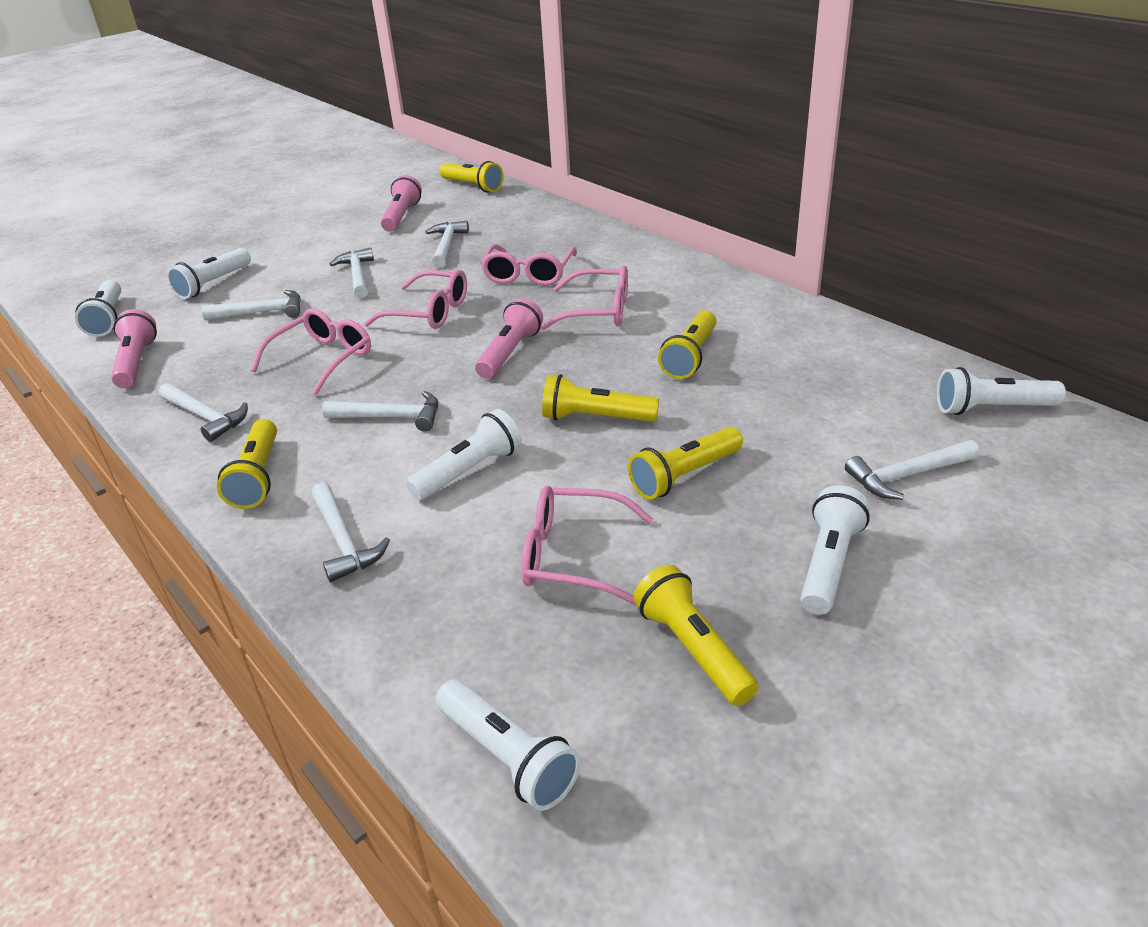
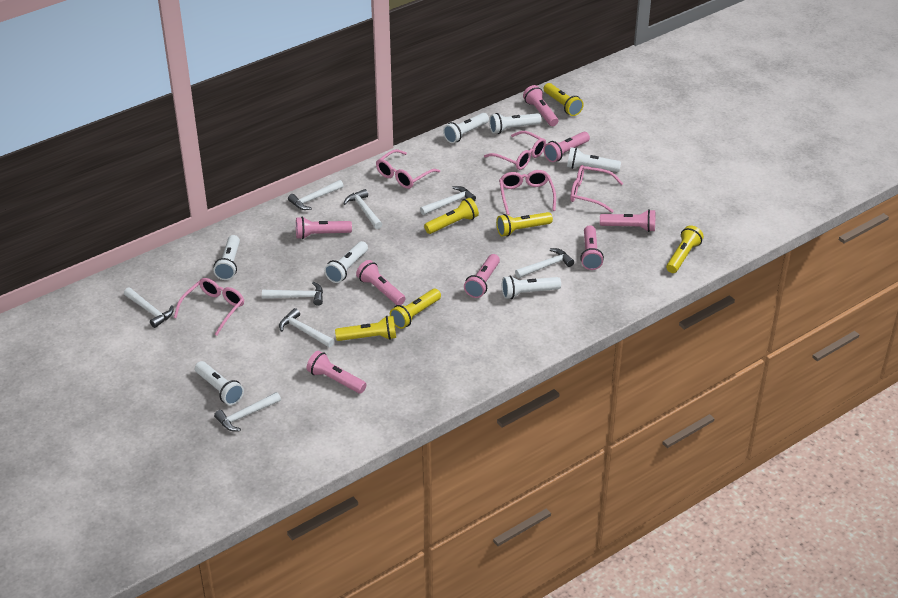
pink flashlight: [111,309,157,388] [381,175,422,232] [475,298,543,379] = 3 -> [296,216,352,239] [307,351,367,394] [356,260,406,305] [464,254,500,298] [523,85,558,126] [544,132,590,162] [580,225,604,270] [600,209,655,232] = 8
white flashlight: [75,280,121,337] [167,248,251,299] [406,409,522,501] [436,679,580,811] [800,485,870,615] [937,367,1066,415] = 6 -> [195,361,244,405] [214,235,240,280] [324,241,368,283] [443,113,489,143] [489,113,541,134] [502,276,561,299] [567,147,621,172] = 7
white hammer: [158,383,248,442] [201,290,301,320] [311,482,390,582] [322,391,438,432] [329,247,374,298] [426,221,469,268] [845,440,979,500] = 7 -> [124,288,173,328] [214,392,281,431] [262,282,323,306] [279,308,335,347] [288,180,344,210] [344,189,382,229] [420,186,476,215] [515,248,574,278] = 8

